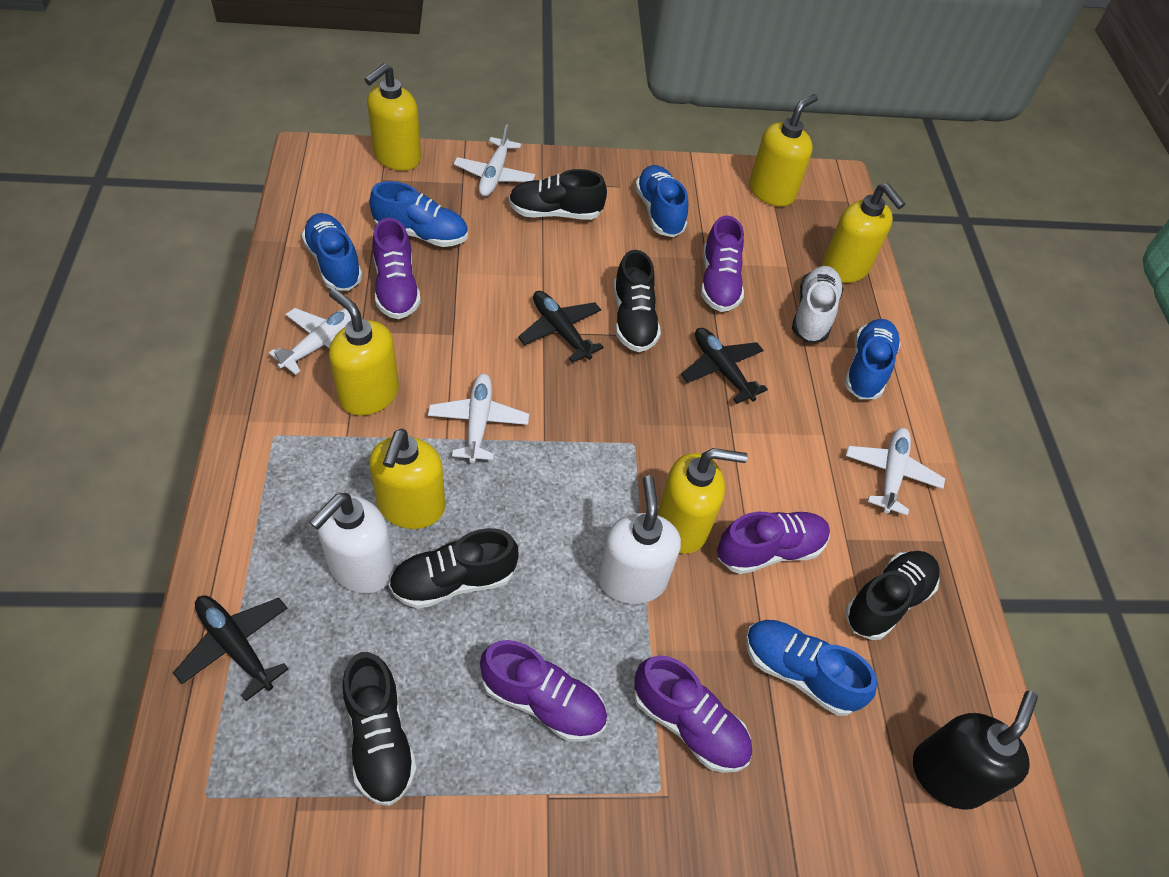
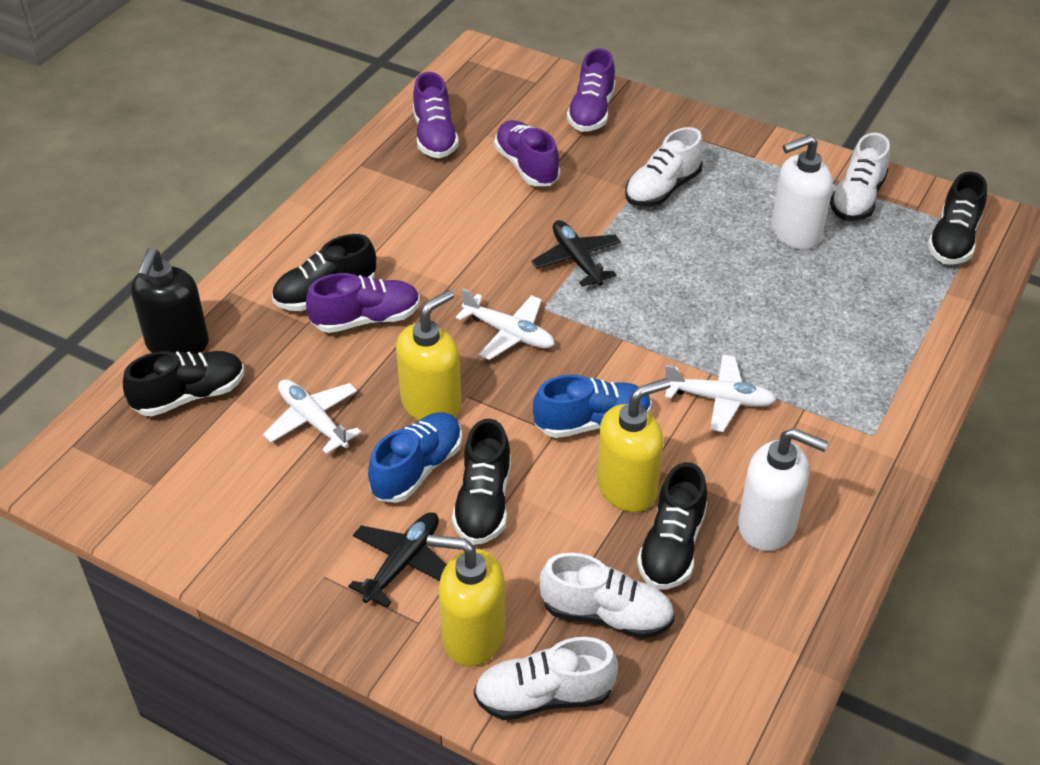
black plane: [173,596,288,701] [518,291,604,363] [681,328,768,404] = 3 -> [348,512,446,608] [531,220,621,287] = 2
blue shoe: [302,213,363,291] [370,181,468,247] [635,165,688,237] [745,620,877,716] [844,319,901,399] = 5 -> [368,412,462,503] [533,374,652,438] = 2
purple shoe: [373,218,421,319] [480,640,607,742] [634,655,752,773] [701,215,744,312] [717,511,830,574] = 5 -> [306,273,420,333] [413,72,459,158] [494,120,560,186] [567,49,615,132] = 4
white plane: [269,308,359,375] [428,374,529,463] [454,124,535,197] [846,428,945,516] = 4 -> [263,379,361,454] [456,288,555,360] [665,355,777,432] = 3
white shoe: [792,266,843,343] = 1 -> [474,637,618,720] [540,553,674,639] [625,127,704,207] [830,133,890,221] = 4
yellow soap dispenser: [329,288,399,416] [365,63,421,171] [369,429,445,529] [657,448,747,554] [749,94,818,206] [822,183,905,283] = 6 -> [396,290,462,421] [427,535,505,667] [597,378,671,512] = 3

